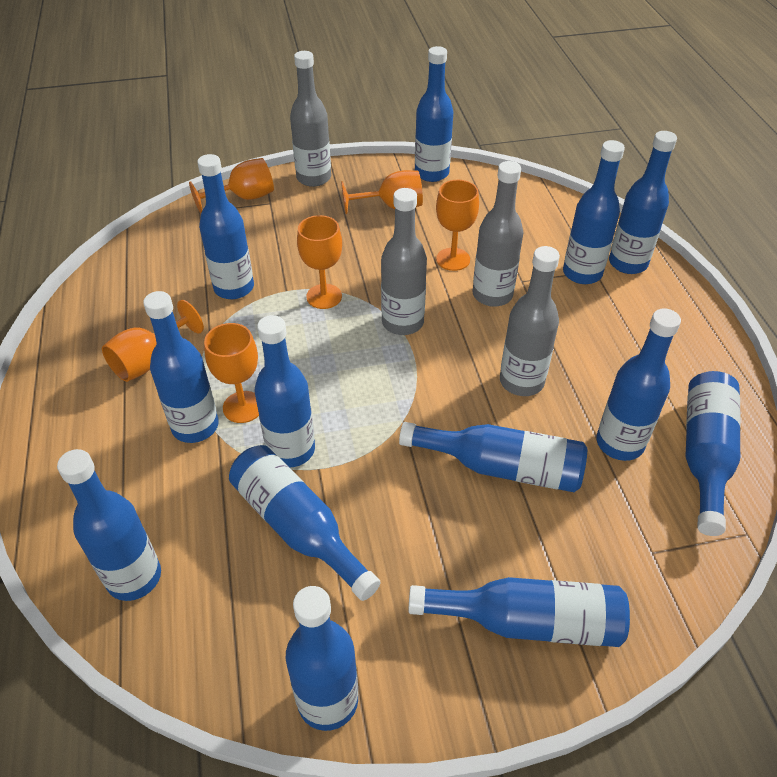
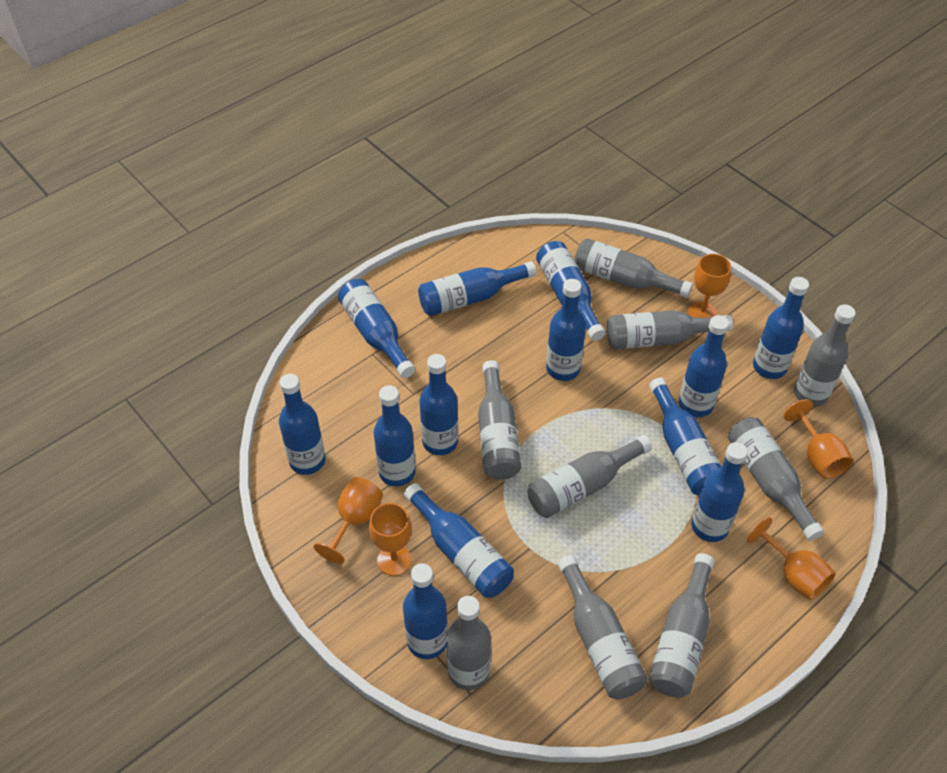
grey bottle: [290,51,331,187] [381,188,427,335] [473,161,524,307] [500,246,560,396] = 4 -> [447,596,491,690] [478,360,521,480] [527,435,652,518] [558,555,648,700] [574,238,693,298] [607,310,733,349] [649,553,714,698] [728,417,824,541] [794,304,856,407] = 9
orange goblet: [102,300,204,382] [189,158,274,213] [204,323,259,423] [297,215,342,309] [341,170,423,214] [436,180,479,271] = 6 -> [314,477,383,564] [369,503,412,576] [688,254,731,318] [747,517,836,600] [784,399,853,479] = 5

